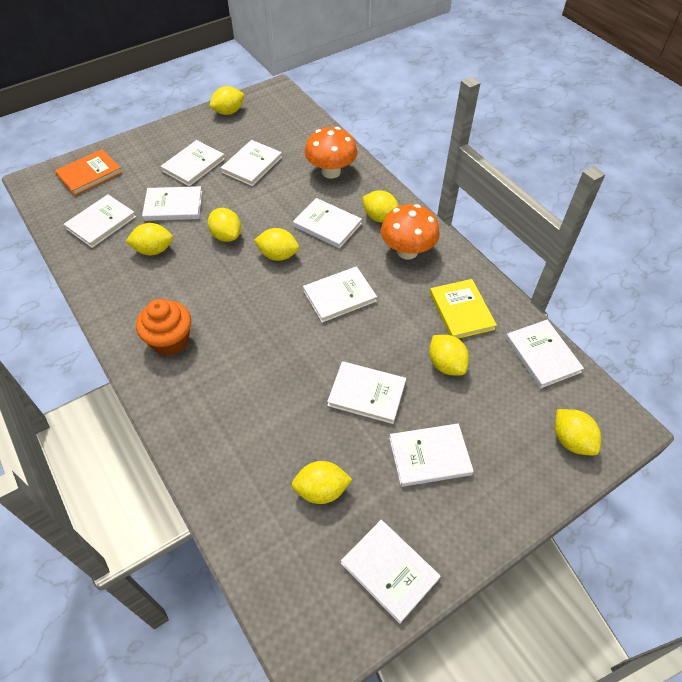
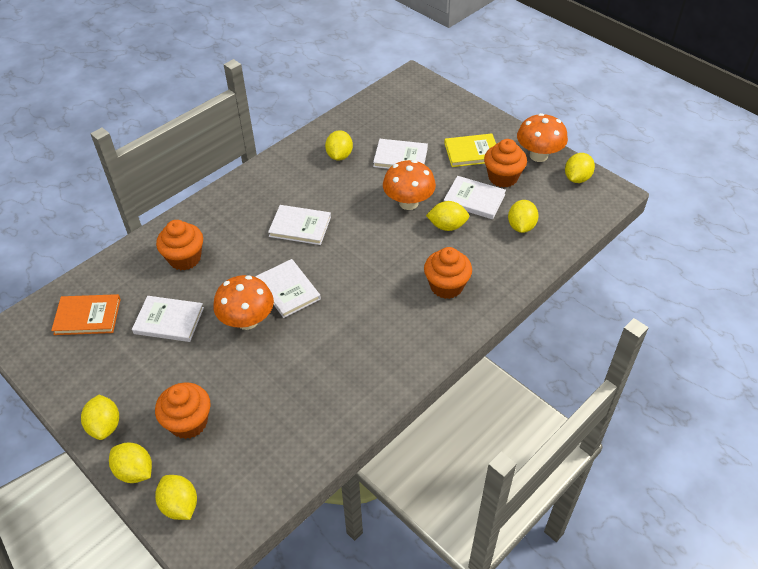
orange cupcake: [136,299,191,356] = 1 -> [155,382,210,439] [156,220,203,271] [424,247,472,299] [484,139,527,188] = 4
orange mushroom: [304,127,357,179] [381,204,440,259] = 2 -> [213,275,274,330] [383,160,436,210] [517,113,568,162] = 3
white book: [64,195,136,248] [142,186,202,221] [161,140,225,187] [221,140,282,186] [293,198,362,249] [303,266,377,323] [327,361,406,424] [341,520,441,624] [389,423,474,487] [506,320,584,388] = 10 -> [132,296,204,342] [255,259,321,318] [268,205,331,245] [373,139,428,169] [444,176,506,219] = 5
yellow lemon: [125,223,173,255] [208,208,241,242] [210,86,245,115] [254,228,299,261] [292,461,352,504] [362,190,399,223] [429,335,469,376] [555,409,601,455] = 8 -> [81,395,119,440] [109,443,152,483] [155,475,197,520] [325,130,353,161] [426,201,469,231] [508,200,539,233] [565,153,595,183] = 7

